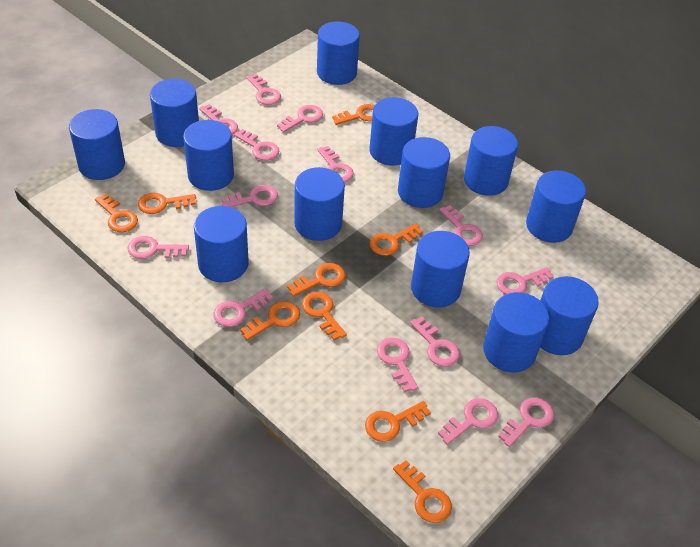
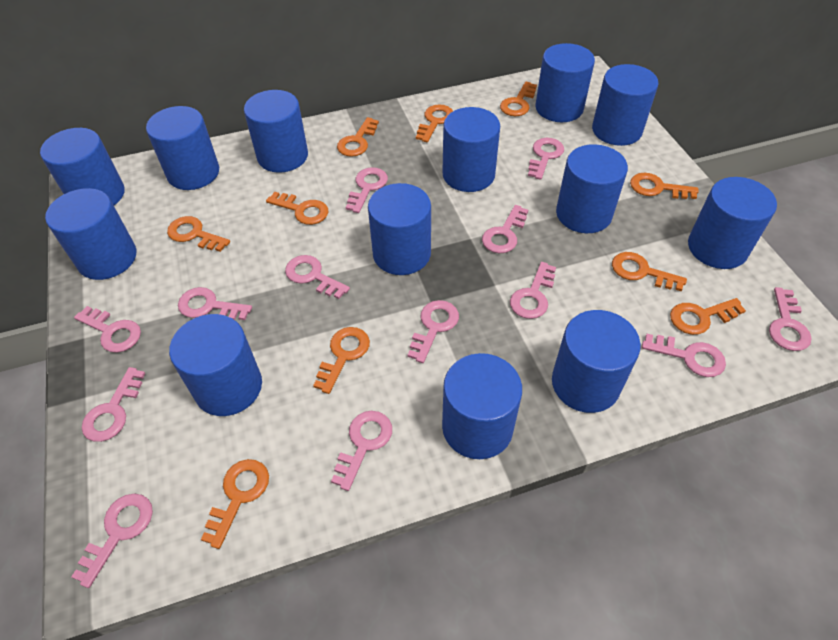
orange key: [95,194,138,232] [138,193,196,214] [240,301,300,340] [287,263,345,297] [302,292,347,341] [332,104,375,125] [365,401,431,442] [369,223,423,256] [393,460,452,523] = 9 -> [167,216,230,252] [201,459,269,549] [266,192,328,225] [313,327,370,394] [337,117,379,157] [416,104,453,142] [500,81,537,116] [612,252,687,291] [630,173,699,199] [670,298,746,335] = 10
pink key: [127,236,189,259] [199,104,238,135] [213,288,273,327] [221,185,278,207] [234,129,279,161] [246,74,281,105] [277,105,323,132] [317,146,354,182] [377,338,418,392] [410,317,460,367] [438,398,498,445] [439,205,483,246] [496,267,554,294] [498,397,554,447] = 14 -> [71,493,153,588] [74,306,141,353] [82,367,146,442] [178,287,252,320] [285,255,350,299] [331,411,392,491] [346,167,388,213] [408,300,459,363] [482,205,528,253] [510,262,556,319] [528,138,564,180] [642,334,726,377] [769,287,812,351] = 13

